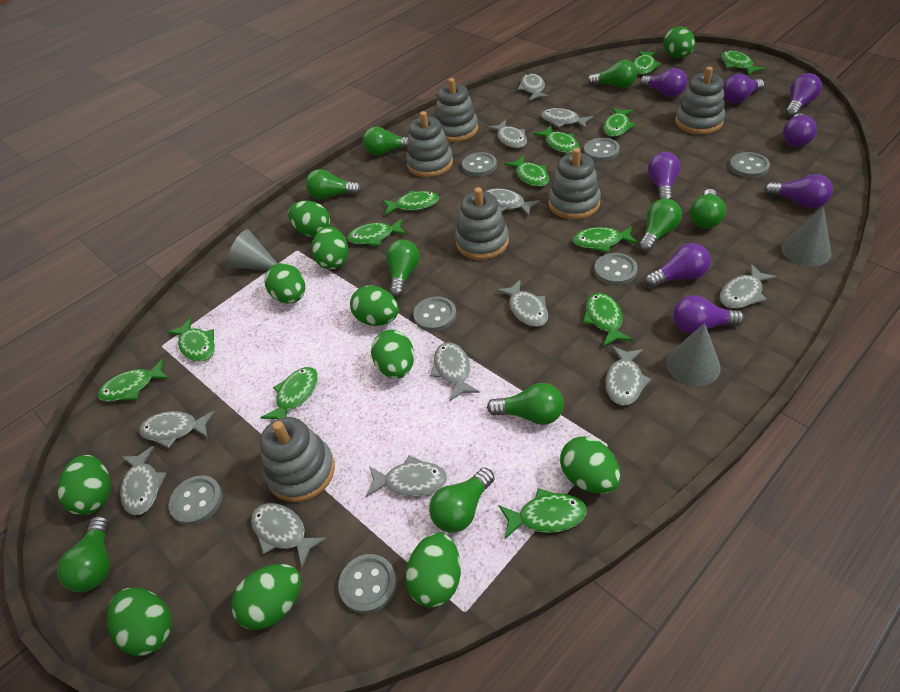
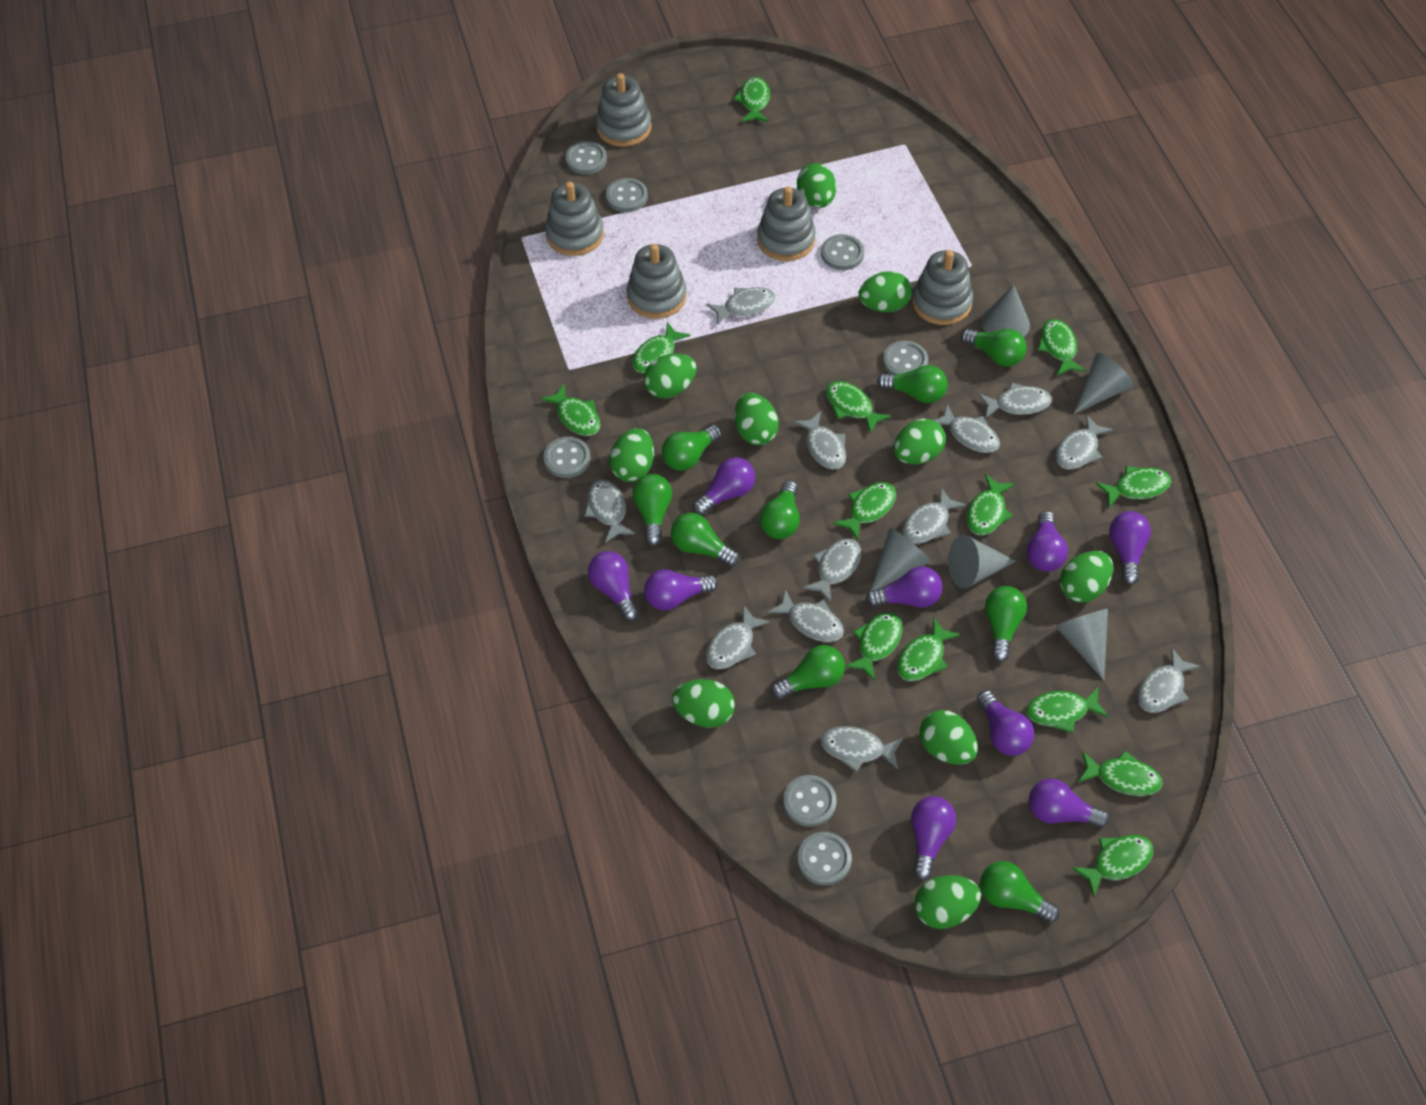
green egg: [58,455,111,515] [107,587,172,656] [231,564,301,630] [264,263,305,304] [288,201,330,237] [312,227,348,269] [350,286,399,326] [371,330,414,378] [405,532,461,608] [560,436,621,494] [663,26,695,58] = 11 -> [609,428,654,482] [644,353,697,398] [672,679,735,728] [734,393,779,445] [797,163,836,208] [858,271,912,312] [894,419,946,464] [914,875,981,929] [920,710,978,765] [1060,551,1113,603] = 10
grey cone: [227,229,278,270] [666,323,721,386] [781,206,831,267] = 3 -> [870,528,931,591] [948,535,1016,588] [982,284,1030,337] [1055,609,1108,680] [1074,353,1134,414] = 5
grey stacking toy: [260,417,335,502] [406,111,453,177] [435,78,478,142] [455,187,509,260] [548,148,601,219] [675,67,725,134] = 6 -> [545,181,604,256] [596,73,651,147] [627,244,687,319] [757,186,816,261] [912,250,973,325] = 5
purple light bulb: [640,68,687,97] [645,243,711,288] [648,152,680,200] [673,295,745,334] [723,74,764,103] [764,174,833,208] [783,113,817,147] [785,73,822,118] = 8 -> [588,551,639,621] [644,569,718,611] [693,457,755,515] [865,566,943,608] [911,796,956,880] [977,690,1034,756] [1026,511,1068,572] [1029,779,1110,828] [1109,511,1151,585] = 9

